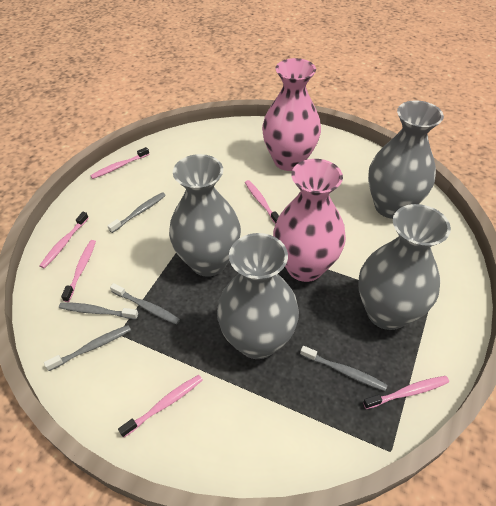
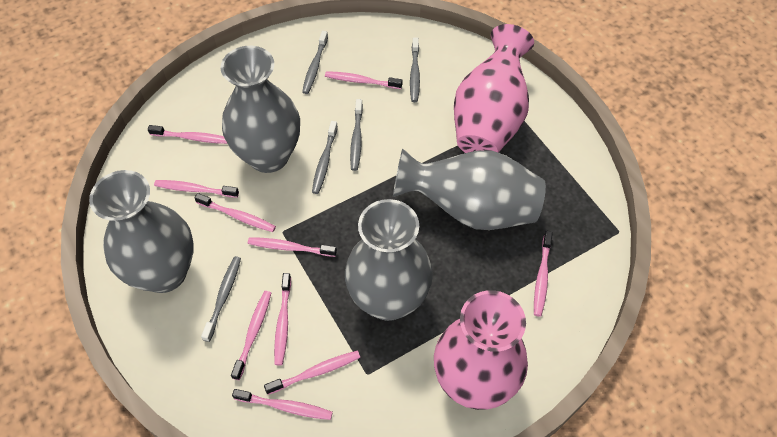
pink toothbrush: [39,212,89,268] [61,240,96,302] [90,147,149,179] [118,375,203,437] [245,180,279,224] [363,376,449,409] = 6 -> [148,125,228,144] [154,180,239,198] [194,193,276,232] [231,291,271,380] [232,389,333,420] [248,237,337,257] [264,351,360,395] [274,273,291,366] [325,71,403,89] [534,231,553,317] = 10

